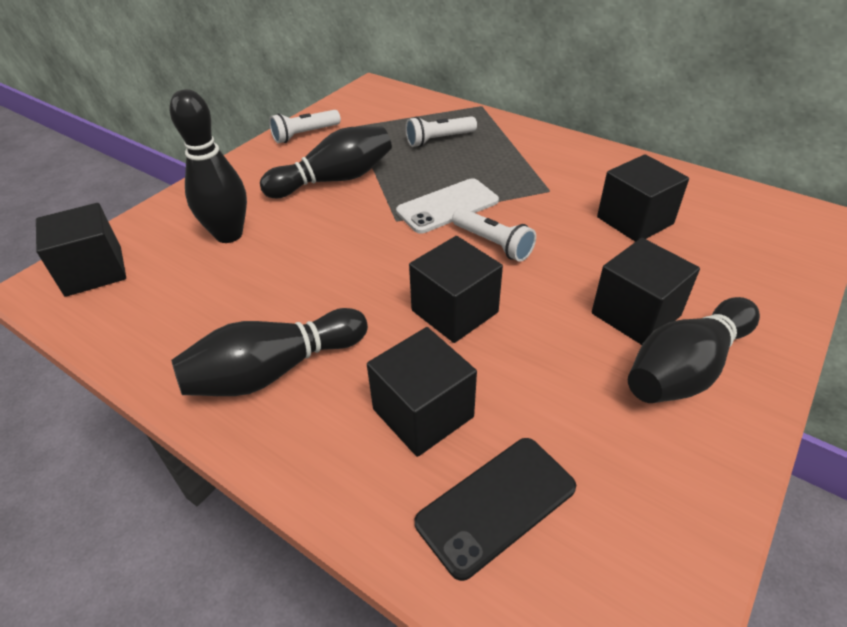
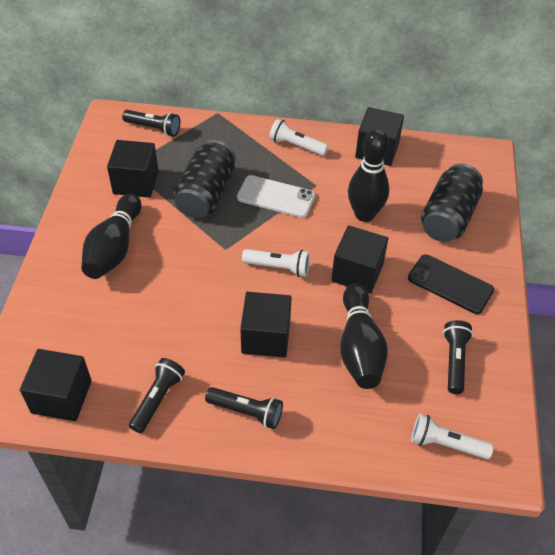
black bowling pin: [170,89,247,243] [171,308,368,396] [260,126,392,198] [628,297,760,403] = 4 -> [81,194,142,279] [340,284,388,389] [348,129,389,222] = 3
black can: none = 0 -> [173,140,235,218] [421,164,483,242] = 2
black flashlight: none = 0 -> [122,110,180,136] [129,358,185,433] [205,387,283,429] [443,320,473,394] = 4

